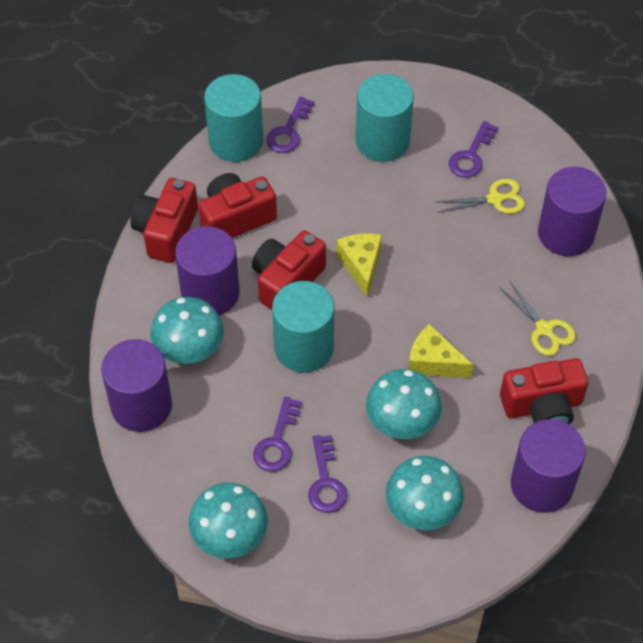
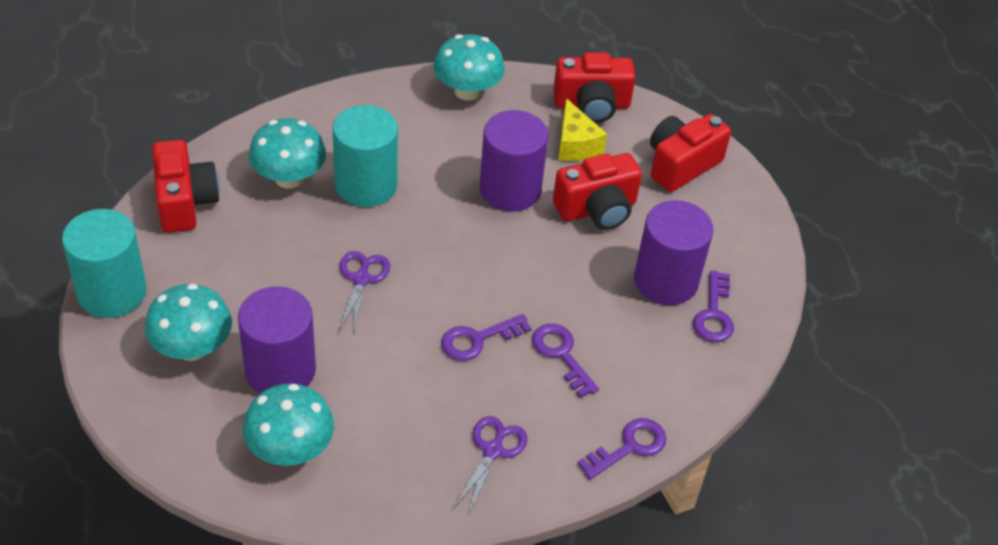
purple cylinder: [101,339,172,432] [175,226,239,315] [511,419,586,513] [538,167,606,256] = 4 -> [238,286,316,393] [480,110,548,211] [634,200,713,305] = 3
purple scissors: none = 0 -> [338,251,390,336] [453,416,527,516] = 2
turquoise cylinder: [204,74,263,162] [272,281,334,373] [356,74,414,162] = 3 -> [62,209,147,318] [333,105,398,207] = 2
yellow cheese: [336,233,382,298] [409,324,473,378] = 2 -> [558,98,607,161] = 1
yellow scissors: [435,179,525,214] [499,280,576,356] = 2 -> none = 0

